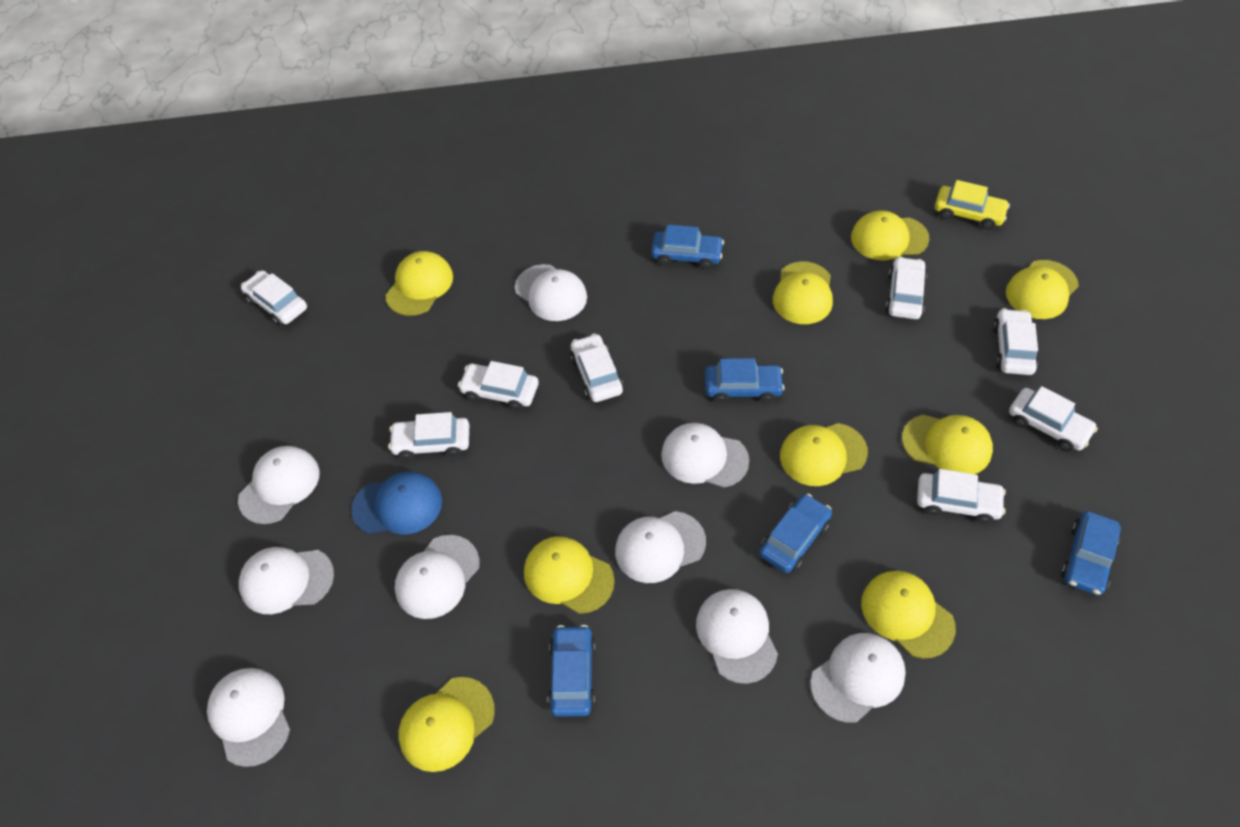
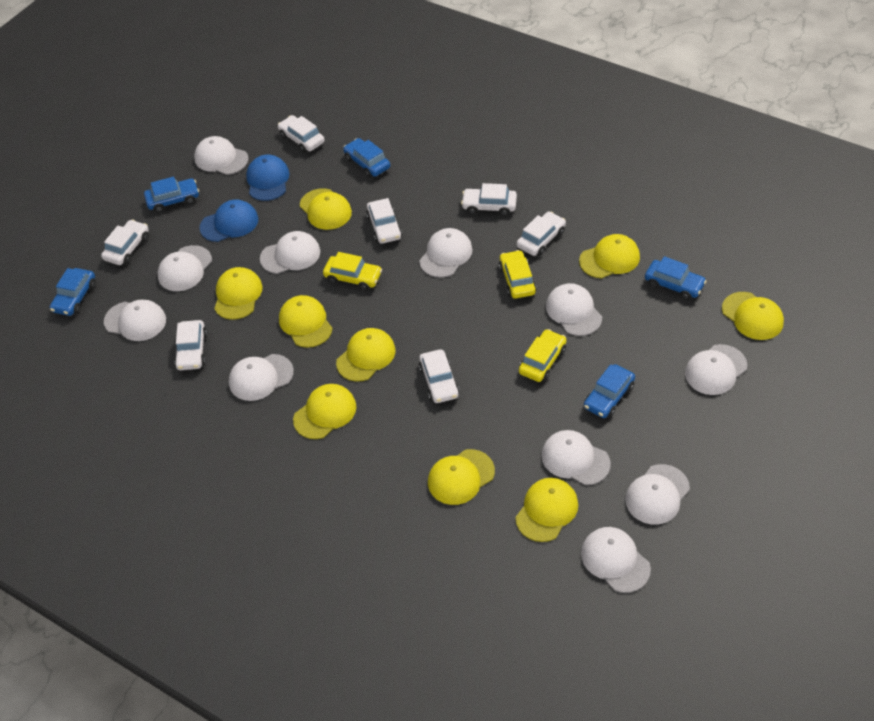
blue cap: [351,471,442,534] = 1 -> [200,199,258,242] [246,155,289,201] = 2
white cap: [207,668,290,767] [238,446,320,524] [239,547,334,614] [395,535,480,619] [515,264,587,321] [615,511,706,583] [661,423,749,488] [696,589,778,684] [810,633,906,723] = 9 -> [104,300,166,341] [158,245,212,291] [194,136,249,175] [229,354,294,401] [260,231,320,274] [419,228,473,278] [541,430,611,485] [546,283,602,336] [581,527,651,593] [625,464,690,525] [685,344,747,395] = 11
white car: [241,270,307,326] [388,412,469,460] [458,361,539,411] [570,334,623,402] [885,257,927,319] [917,469,1006,524] [993,308,1038,375] [1009,386,1098,452] = 8 -> [101,220,149,265] [174,320,207,370] [278,115,325,153] [366,198,402,244] [419,349,460,403] [461,183,517,216] [517,212,566,256] = 7
yellow car: [935,180,1010,230] = 1 -> [323,252,382,291] [499,250,537,299] [519,329,567,382] = 3

